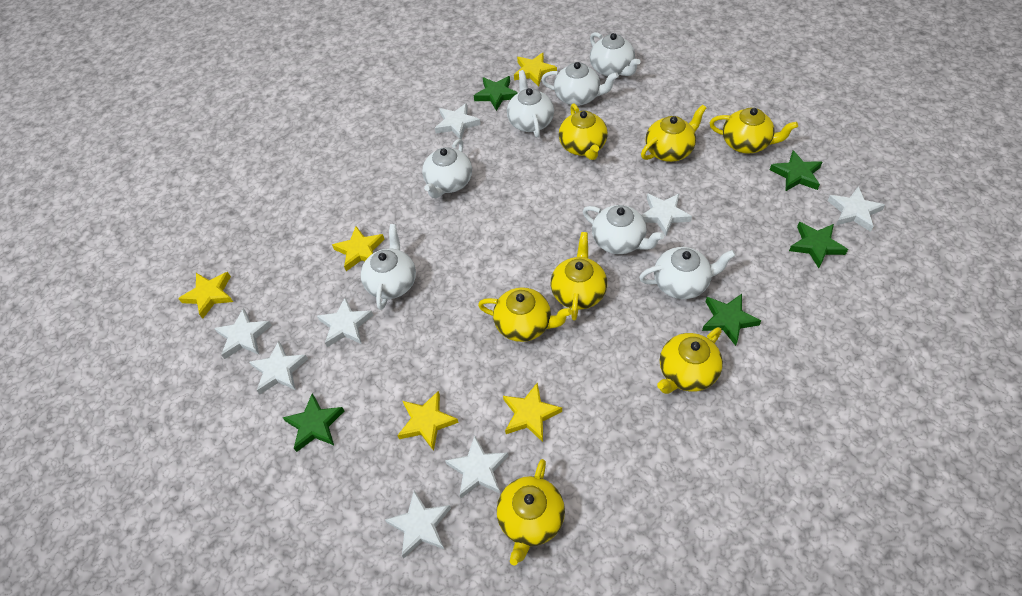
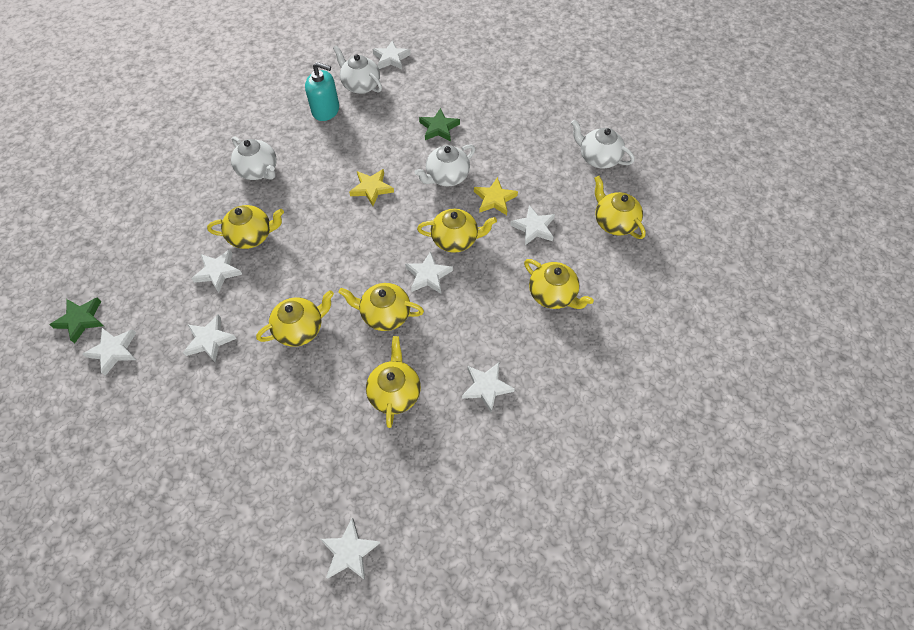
green star: [282,393,344,452] [474,76,518,111] [702,294,761,346] [770,150,822,192] [789,222,848,268] = 5 -> [50,297,104,343] [419,108,460,142] = 2
turquoise soap dispenser: none = 0 -> [305,62,339,121] = 1
white teapot: [361,224,416,310] [422,139,472,198] [507,70,554,137] [542,62,619,106] [583,205,664,254] [590,32,640,76] [639,247,736,299] = 7 -> [231,137,277,180] [333,45,382,94] [415,144,475,187] [571,120,635,168] = 4
yellow star: [178,272,233,319] [332,226,385,271] [397,391,459,451] [503,383,562,442] [514,53,557,87] = 5 -> [349,169,394,206] [474,177,518,215] = 2

